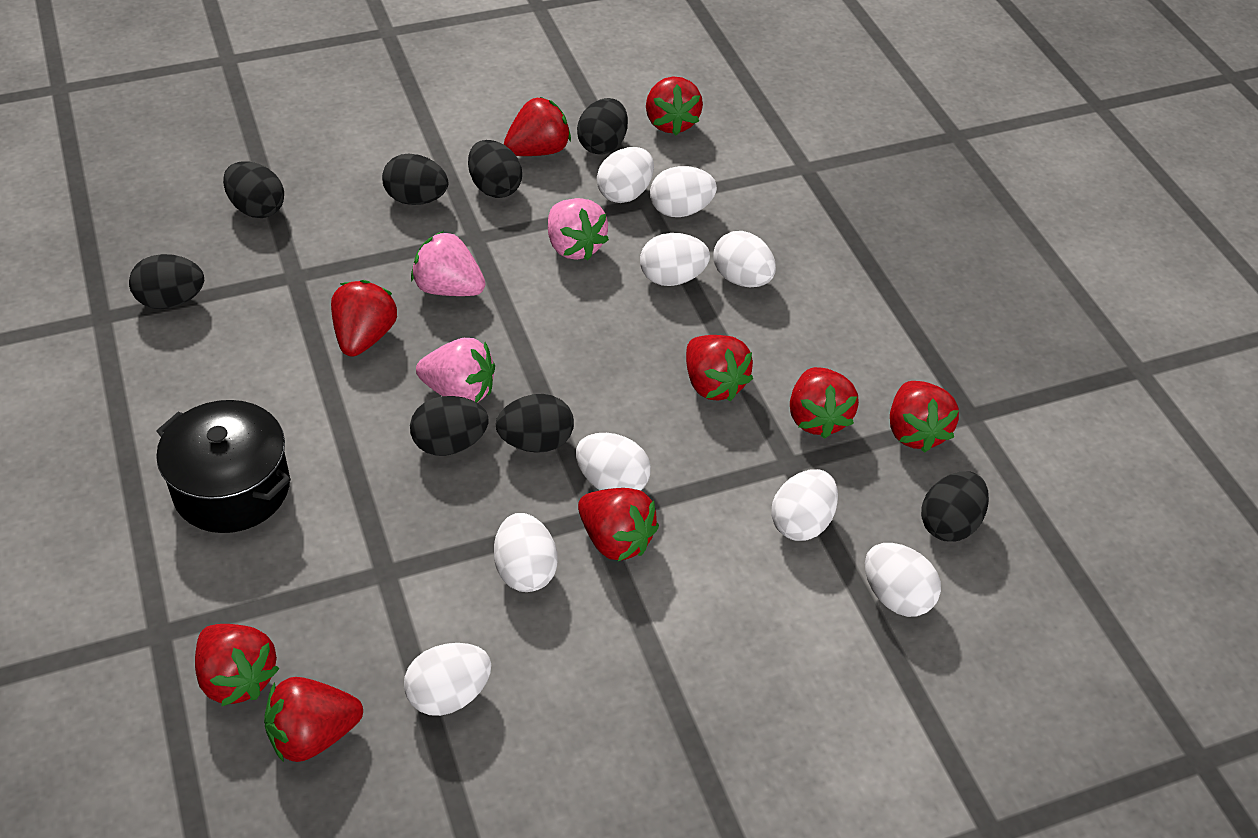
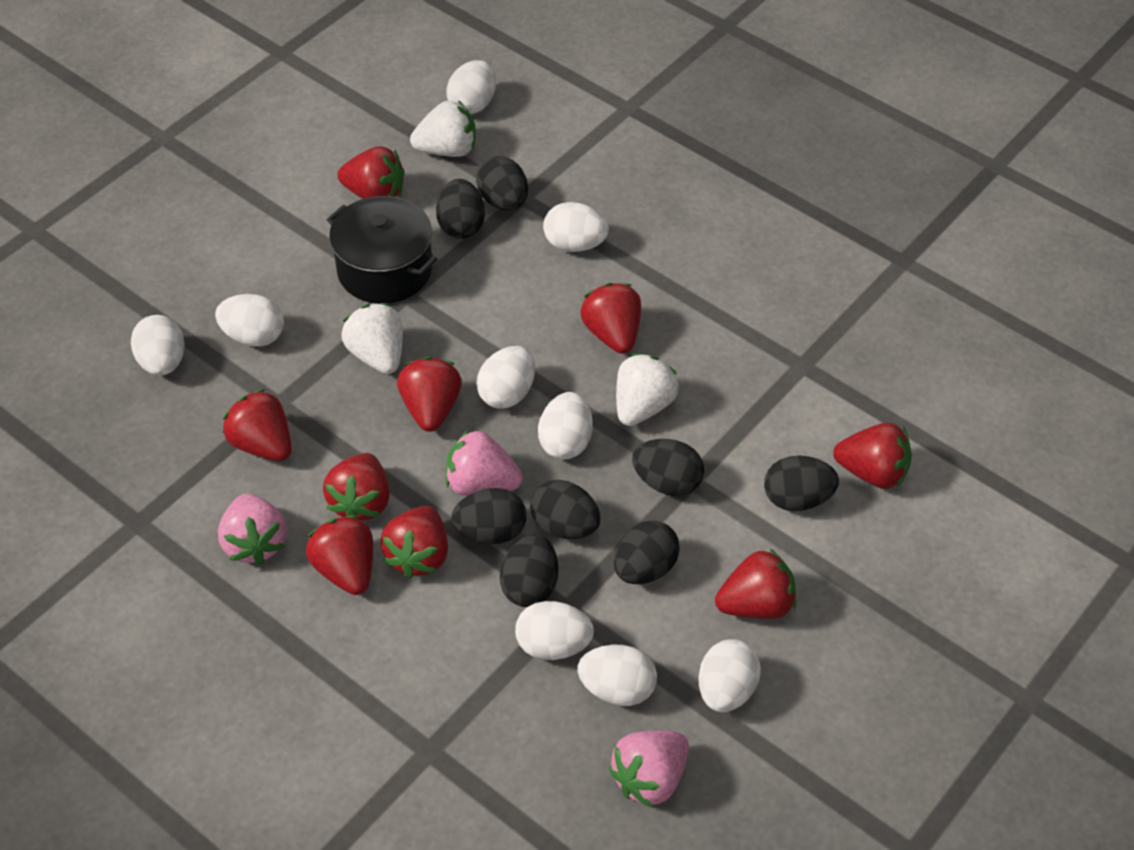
white strawberry: none = 0 -> [341,303,403,374] [410,100,476,157] [616,353,679,426] = 3

